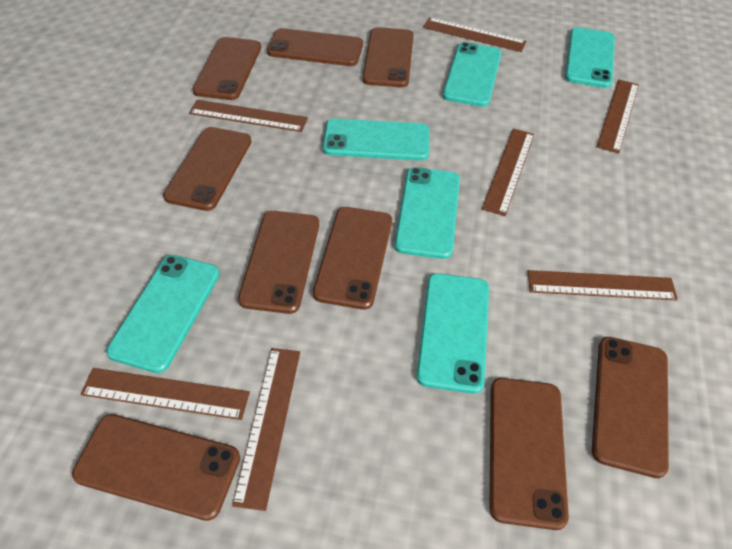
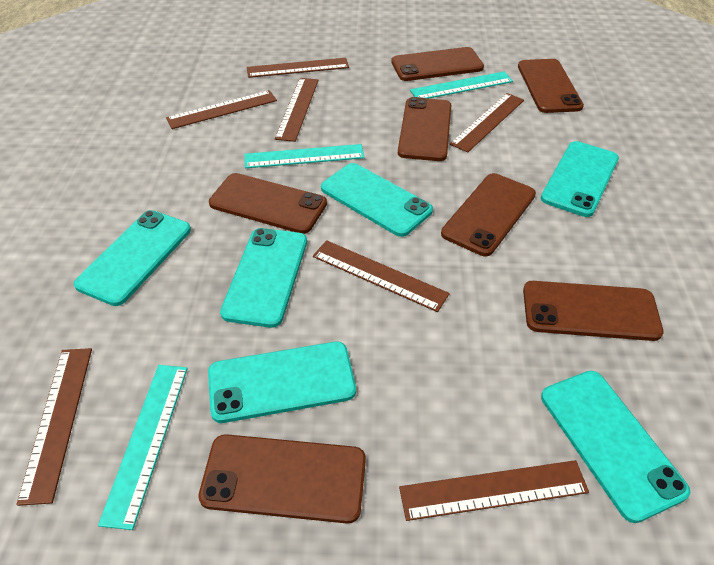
brown phone: [72,414,240,521] [163,127,252,211] [192,37,261,100] [238,211,319,314] [267,28,363,66] [313,207,392,310] [363,27,414,87] [490,378,569,530] [592,337,669,478] = 9 -> [198,434,366,524] [209,173,327,234] [391,47,484,81] [398,97,451,161] [441,173,536,256] [518,59,584,113] [523,281,664,341] = 7
turquoise ruler: none = 0 -> [98,365,188,530] [244,144,365,168] [410,72,513,99] = 3

